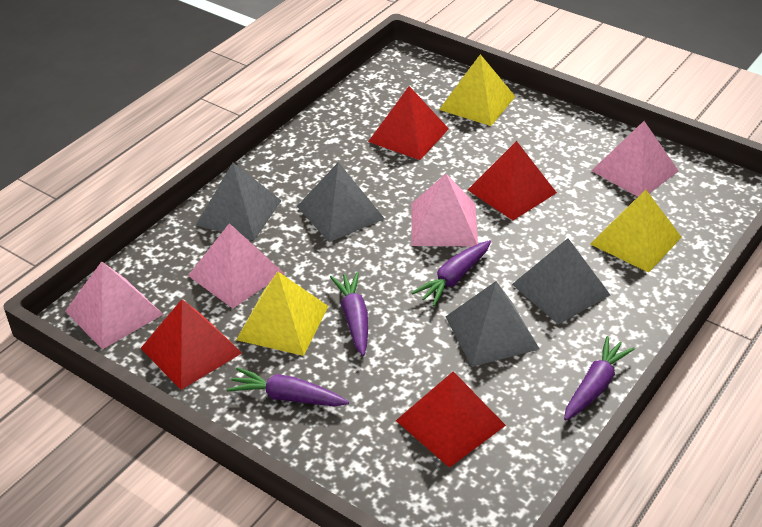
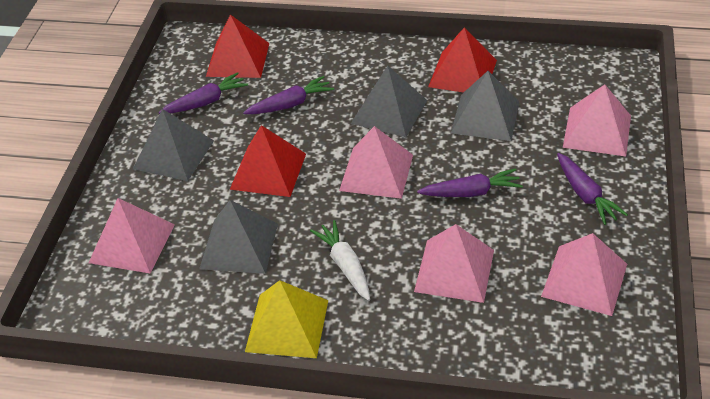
pink pyramid: [65,261,163,350] [188,223,284,308] [411,174,478,246] [591,121,679,197] = 4 -> [89,198,175,273] [339,126,413,199] [414,224,494,303] [541,233,627,316] [563,84,631,156] = 5
red pyramid: [141,299,242,390] [368,86,449,160] [396,371,506,468] [468,141,557,220] = 4 -> [206,14,269,78] [230,125,306,197] [428,27,497,93] = 3
white carrot: none = 0 -> [310,220,370,301] = 1
yellow pyramid: [236,271,328,356] [439,54,516,126] [590,190,682,273] = 3 -> [245,280,328,358] = 1

